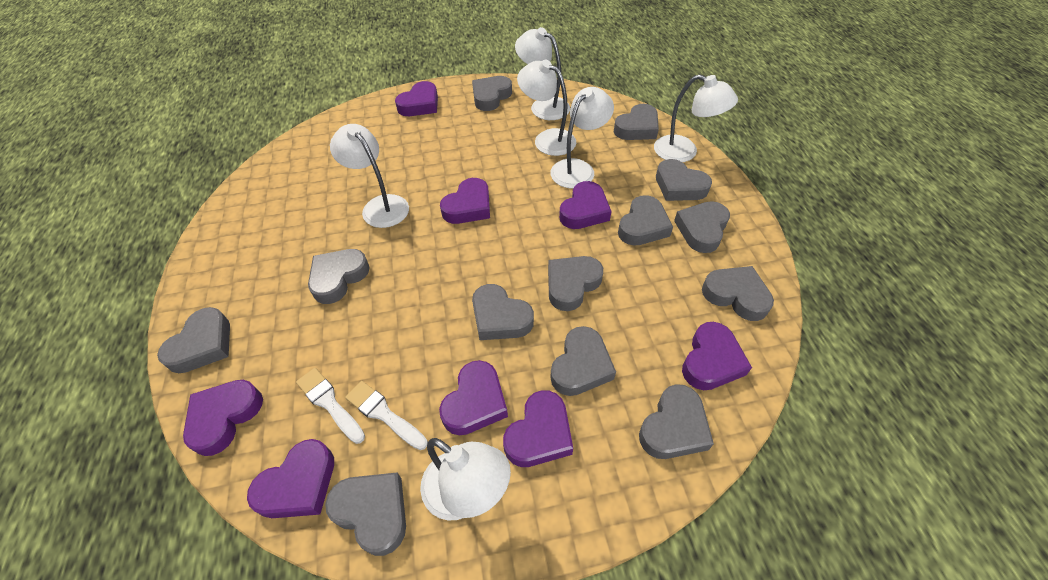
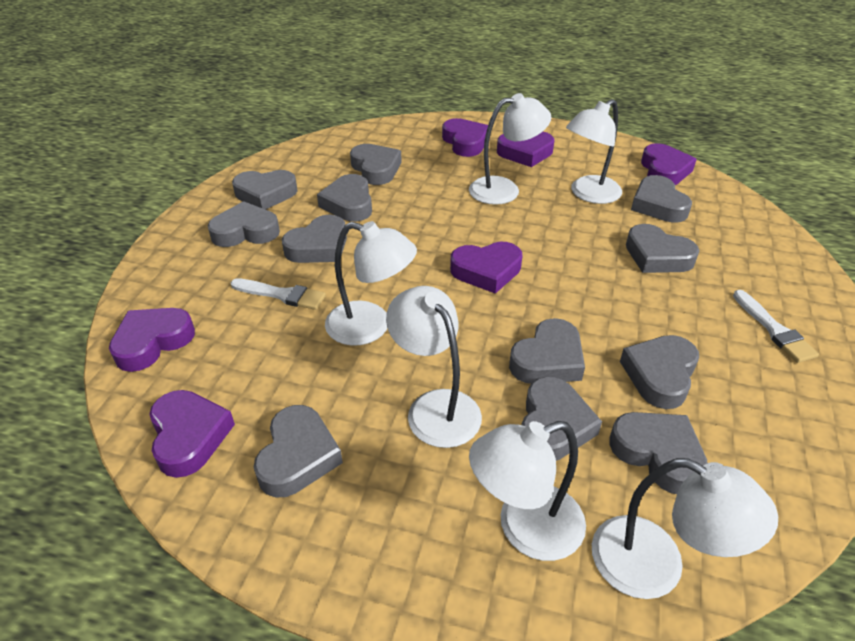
grey heart: [157,307,230,373] [308,249,370,304] [325,473,406,556] [472,76,512,111] [472,284,534,340] [548,256,603,311] [550,326,616,396] [614,104,659,140] [618,195,673,245] [639,384,714,459] [656,159,712,201] [674,201,730,253] [702,266,774,321] = 13 -> [208,201,280,247] [232,170,298,210] [254,405,343,497] [282,215,347,263] [317,174,372,222] [350,144,402,185] [509,318,585,384] [521,377,602,461] [609,412,708,494] [620,335,699,409] [626,224,699,273] [631,175,692,223] = 12
purple heart: [183,380,263,456] [247,439,334,518] [395,81,438,116] [439,360,508,435] [440,178,490,224] [503,390,573,467] [559,181,612,229] [682,322,752,390] = 8 -> [109,308,195,372] [149,390,235,478] [442,118,488,157] [450,242,522,294] [497,132,554,167] [641,143,697,185] = 6

